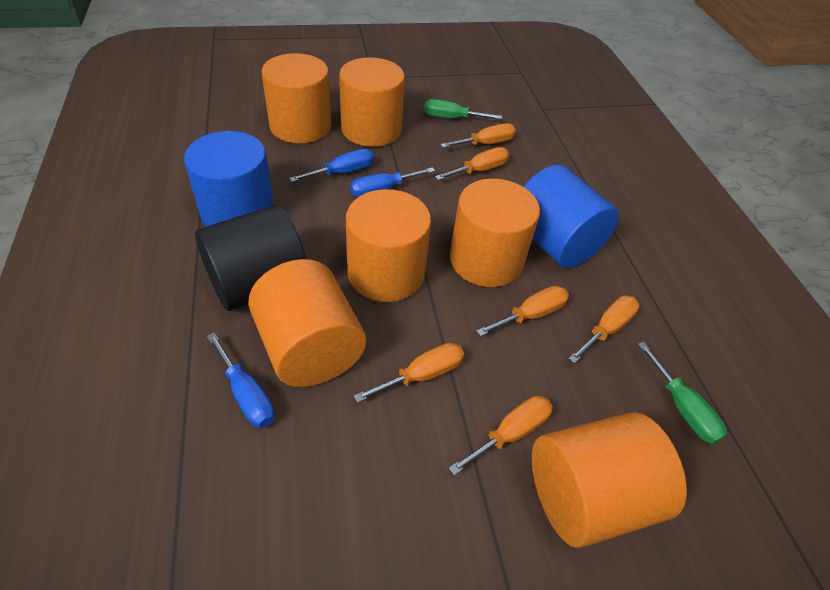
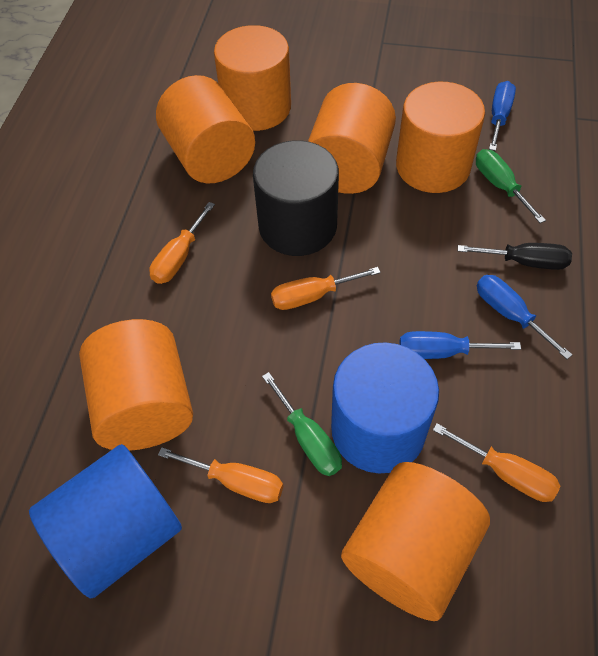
black screwdriver: none = 0 -> [458,243,572,270] = 1
orange screwdriver: [354,343,464,403] [435,147,509,180] [440,123,516,148] [449,396,553,475] [476,286,569,337] [568,295,639,364] = 6 -> [149,202,215,284] [158,447,283,503] [271,267,381,310] [433,423,560,502] = 4

